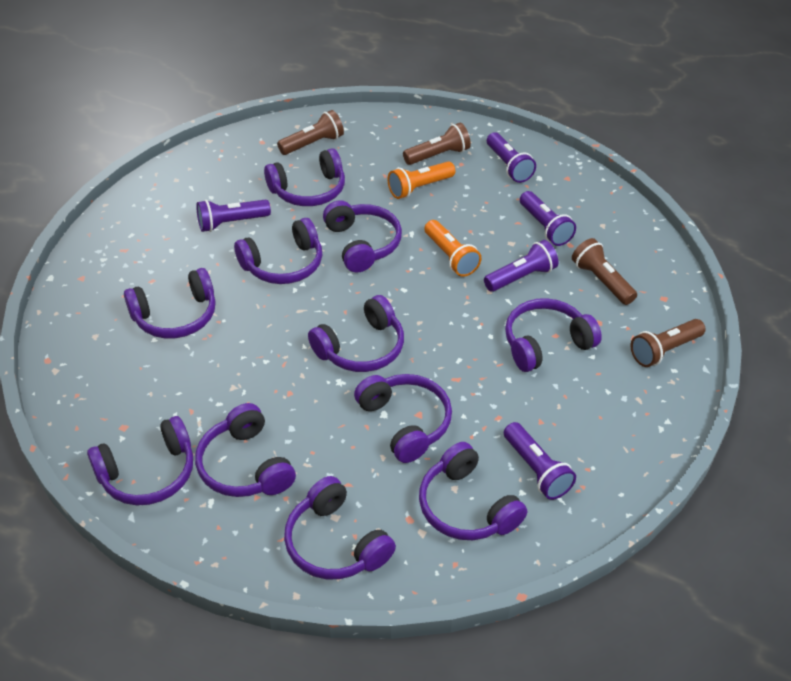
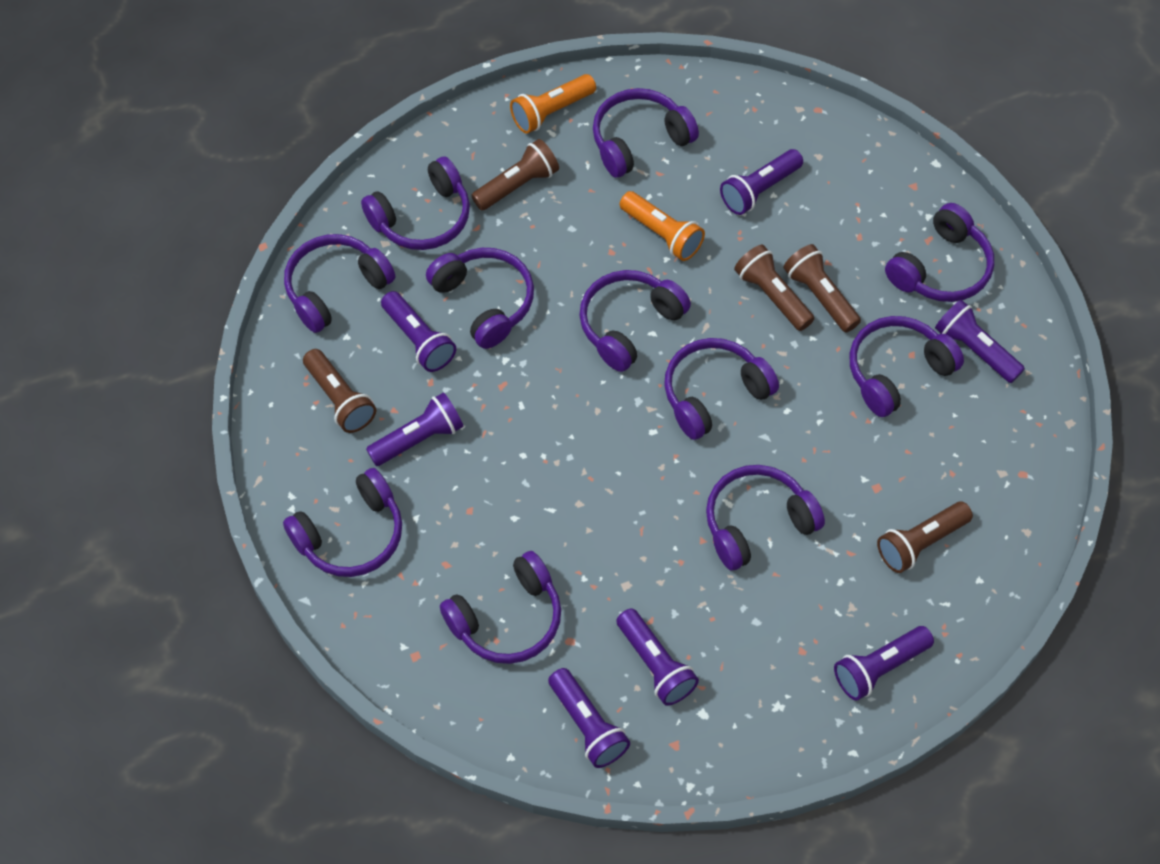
brown flashlight: [277,110,344,155] [403,123,471,165] [572,238,637,305] [631,319,706,367] = 4 -> [303,349,376,433] [471,139,559,211] [734,244,814,331] [783,244,861,332] [877,502,973,573] = 5
purple flashlight: [196,199,271,232] [484,240,558,292] [487,132,536,183] [504,422,576,500] [520,191,576,246] = 5 -> [366,392,464,466] [381,291,456,372] [548,668,630,768] [616,608,699,706] [720,149,803,215] [834,626,934,701] [935,300,1025,383] = 7

